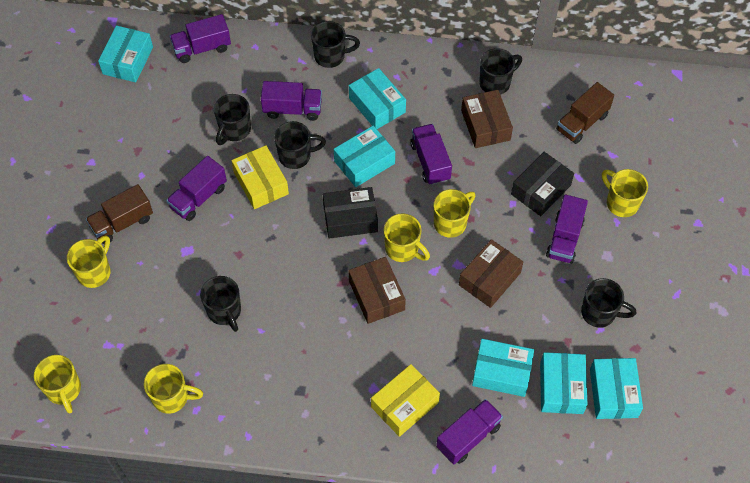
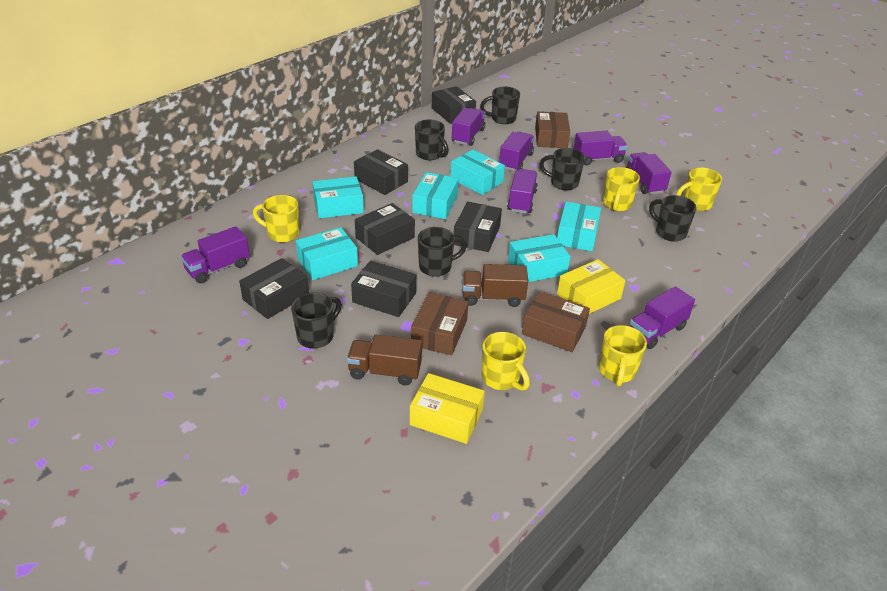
black box: [323,187,378,239] [511,152,574,216] = 2 -> [239,258,309,319] [351,261,416,317] [354,149,408,195] [355,203,415,255] [432,86,476,124] [454,201,502,252] = 6
purple truck: [166,156,227,221] [170,14,231,63] [261,81,322,121] [410,124,452,185] [436,399,503,464] [546,194,588,264] = 6 -> [181,226,250,283] [452,108,485,146] [499,132,534,171] [507,169,538,214] [573,131,628,166] [626,152,672,194] [630,286,695,349] = 7
yellow mug: [34,355,81,413] [67,235,111,288] [144,364,203,414] [384,213,430,262] [434,189,475,238] [602,169,648,217] = 6 -> [253,195,300,243] [482,332,530,391] [599,325,647,386] [603,167,640,211] [676,168,722,211] = 5

